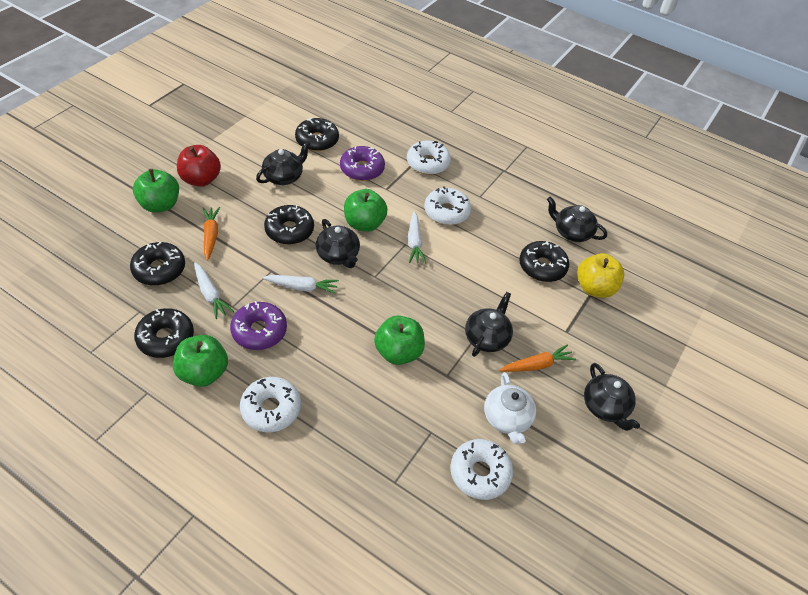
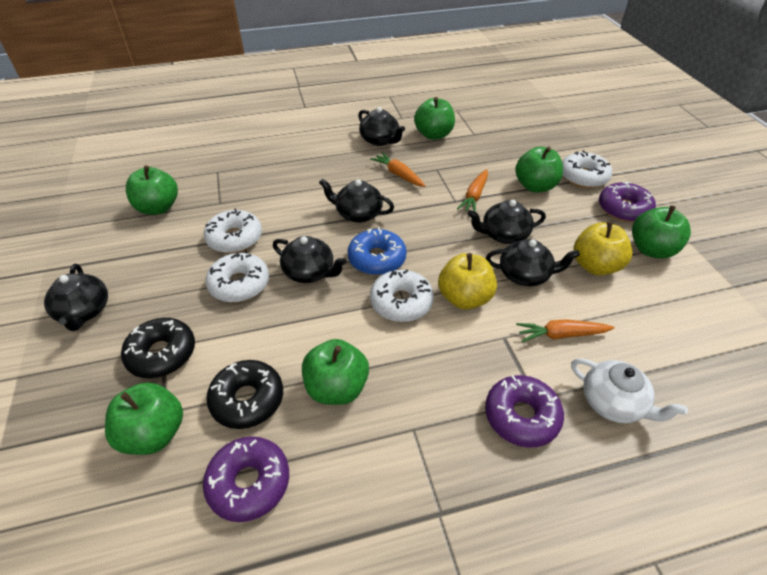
black donut: [130,242,185,286] [134,308,194,358] [264,205,314,245] [295,118,339,151] [519,241,569,282] = 5 -> [121,318,195,378] [206,360,283,429] = 2
black teapot: [256,141,310,185] [316,219,360,268] [465,292,513,357] [547,197,607,242] [584,363,640,431] = 5 -> [44,264,108,331] [273,236,347,283] [319,179,394,223] [358,107,405,146] [468,200,546,244] [486,239,580,286] = 6
blue donut: none = 0 -> [347,227,407,275] = 1
green apple: [133,169,179,213] [173,335,228,387] [344,189,388,232] [374,315,425,365] = 4 -> [105,383,183,455] [126,165,178,215] [302,339,369,405] [414,97,455,140] [515,146,563,193] [632,205,691,259] = 6
orange carrot: [203,207,220,261] [500,344,576,372] = 2 -> [370,152,426,187] [457,169,488,212] [516,319,615,342] = 3
purple donut: [230,301,287,350] [340,146,385,181] = 2 -> [203,436,289,522] [485,375,564,447] [599,181,656,222] = 3
red apple: [177,145,221,187] = 1 -> none = 0
white carrot: [194,262,234,319] [262,275,339,294] [408,211,426,263] = 3 -> none = 0
yellow apple: [577,253,624,298] = 1 -> [438,253,497,310] [574,221,633,276] = 2

